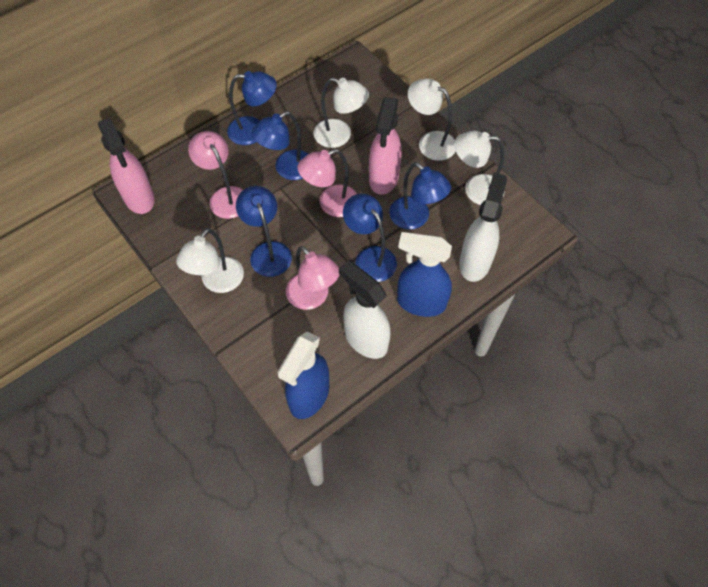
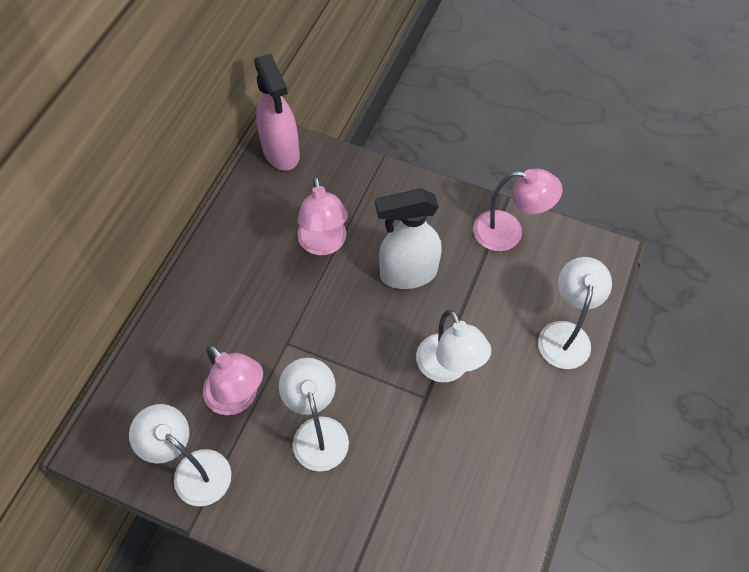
blue lamp: [227,71,277,145] [236,186,292,277] [252,111,308,180] [343,194,397,282] [389,162,451,230] = 5 -> none = 0
blue spray bottle: [277,332,329,419] [397,232,452,317] = 2 -> none = 0
pink spray bottle: [98,118,155,214] [369,97,402,195] = 2 -> [254,53,300,171] = 1
white spray bottle: [339,260,390,359] [459,173,507,282] = 2 -> [375,188,442,289] = 1

